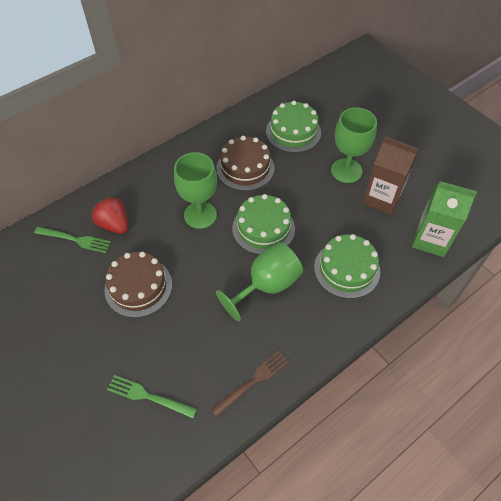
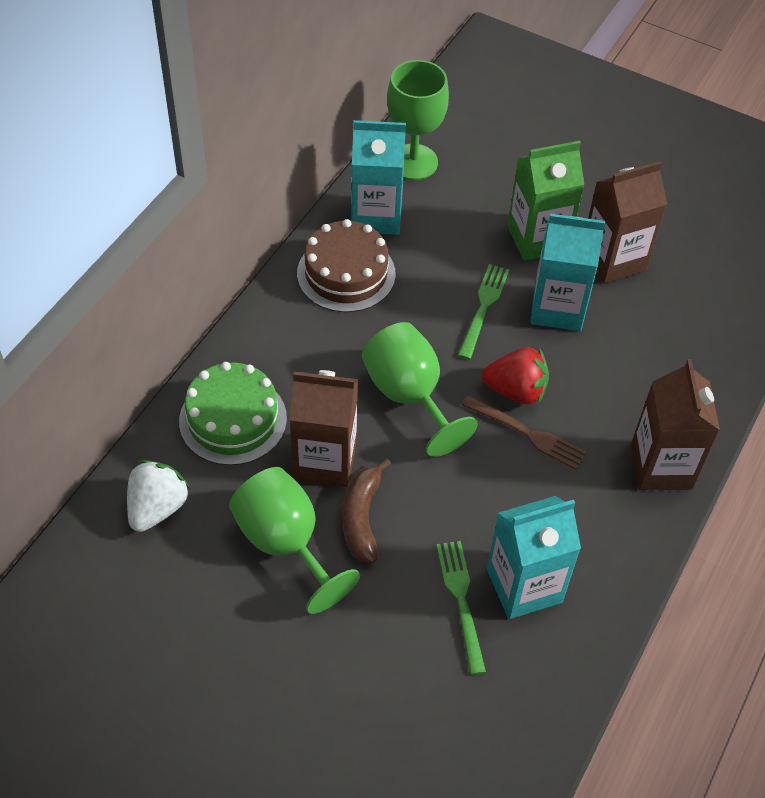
brown banana: none = 0 -> [342,458,391,563] = 1
brown cake: [104,252,172,318] [216,136,274,191] = 2 -> [297,219,396,312] = 1
brown carton: [363,137,418,215] = 1 -> [290,370,358,487] [588,161,667,284] [631,359,720,490] = 3
green cake: [232,194,295,255] [266,101,321,153] [314,234,380,299] = 3 -> [179,362,287,465] = 1
turquoise carton: none = 0 -> [351,120,406,235] [487,496,581,619] [530,214,606,331] = 3
white strawberry: none = 0 -> [127,460,190,532] = 1

